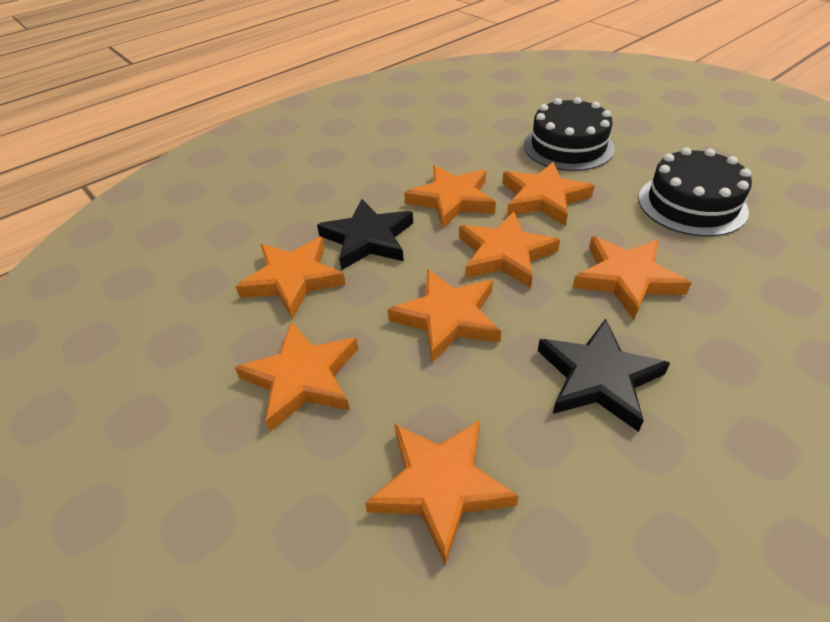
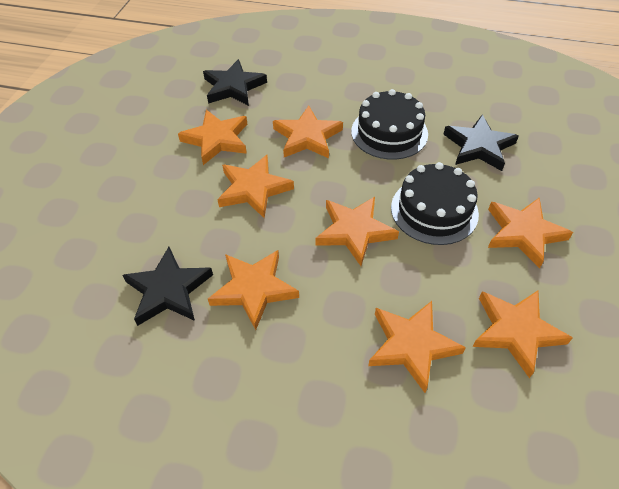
black star: [317,199,413,270] [538,319,670,432] = 2 -> [122,247,213,326] [203,59,267,106] [443,115,519,171] = 3

